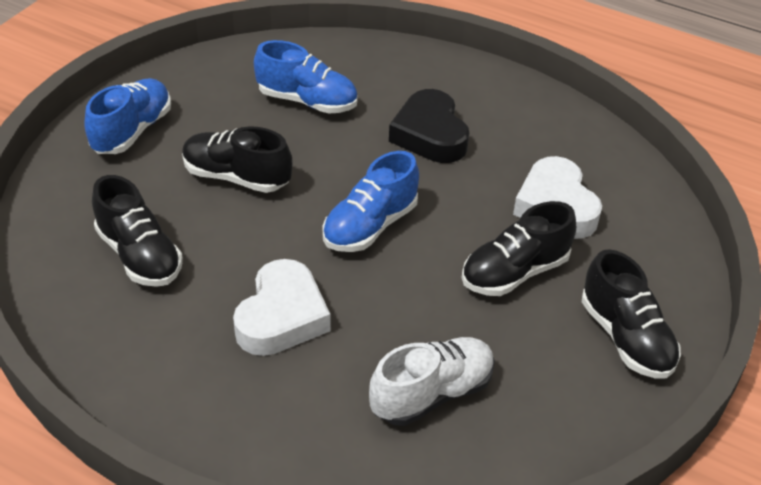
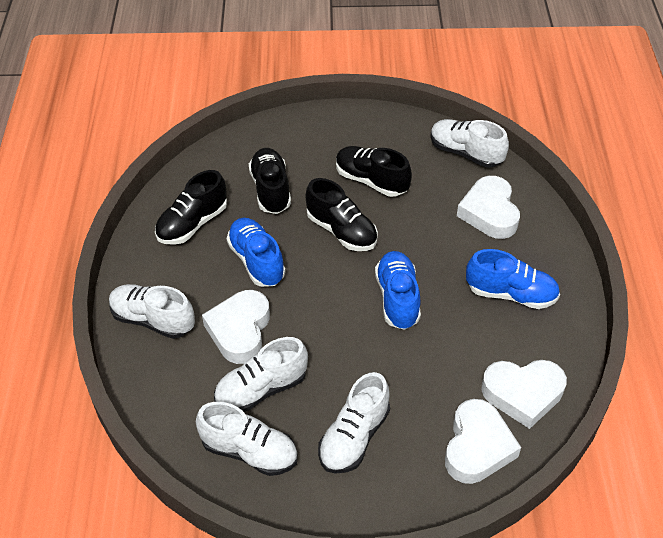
black heart: [389,89,469,163] = 1 -> none = 0
white heart: [233,259,330,356] [513,156,602,239] = 2 -> [202,290,270,364] [445,399,521,484] [457,176,520,239] [481,360,567,429] = 4
white shoe: [369,337,495,426] = 1 -> [109,284,195,339] [196,402,298,476] [214,337,308,412] [318,372,390,474] [431,119,509,168] = 5

